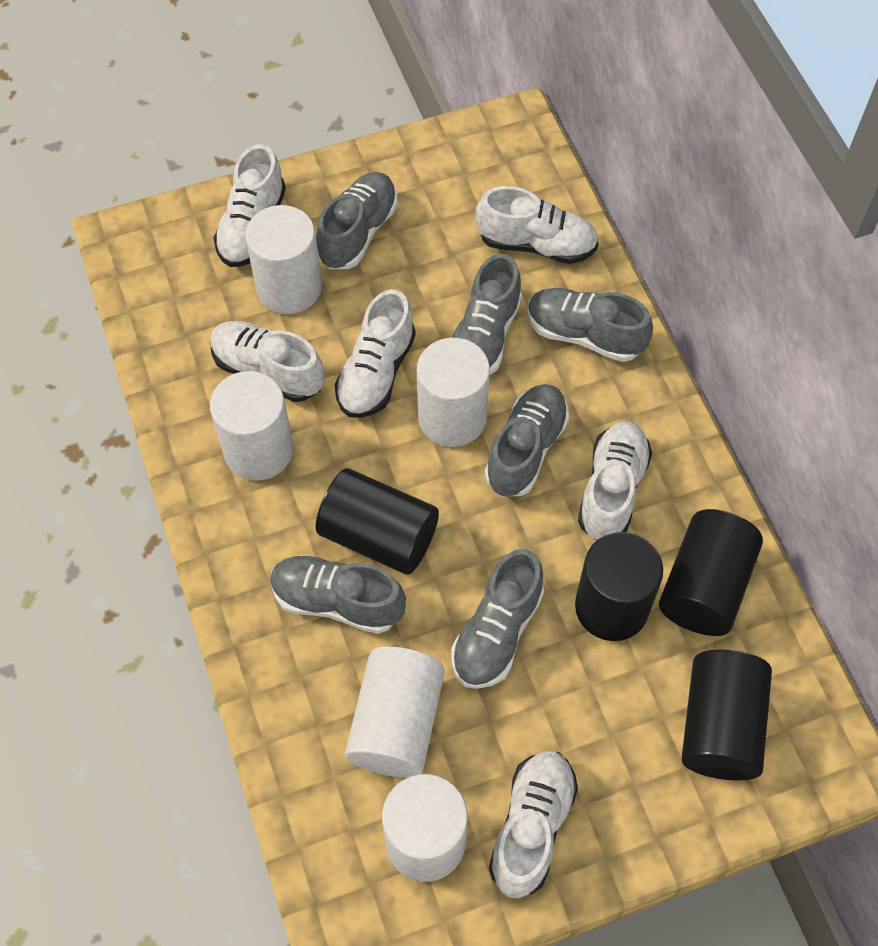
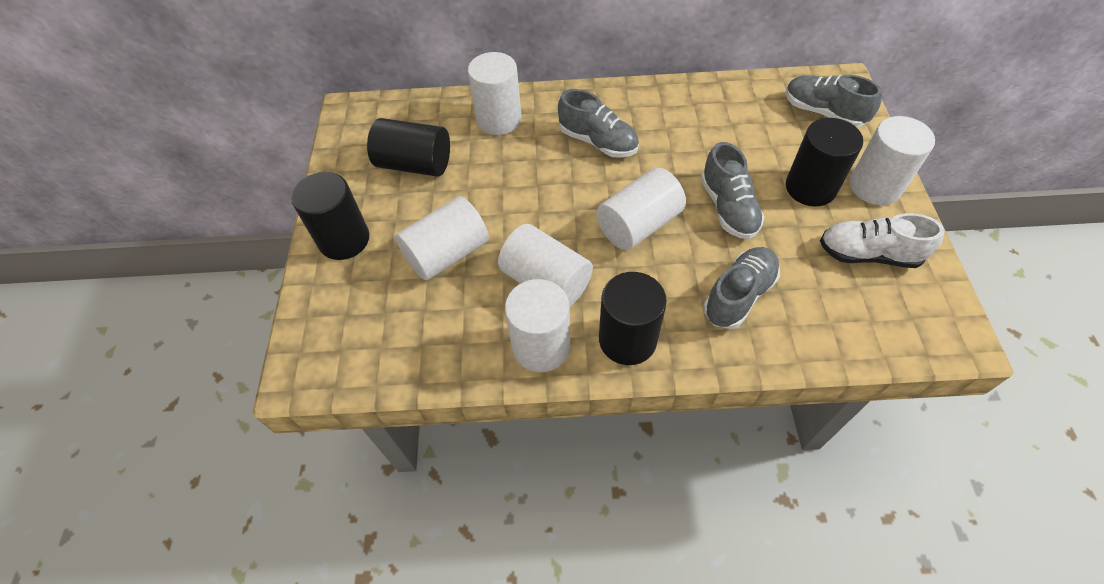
grey shoe: [270,555,406,634] [316,172,398,269] [451,549,544,689] [452,254,522,375] [485,384,569,497] [527,288,653,362] = 6 -> [558,89,639,158] [701,142,764,239] [704,247,780,329] [786,75,882,127] = 4
white cylinder: [210,371,293,481] [245,205,322,314] [345,647,445,777] [382,774,468,882] [417,338,490,447] = 5 -> [395,196,489,281] [468,52,522,135] [498,224,593,307] [505,279,570,372] [596,168,686,250] [850,116,935,205] = 6
white shoe: [210,321,324,402] [213,144,286,267] [335,289,416,418] [476,186,598,264] [489,751,578,898] [578,421,652,541] = 6 -> [820,213,945,268] = 1

